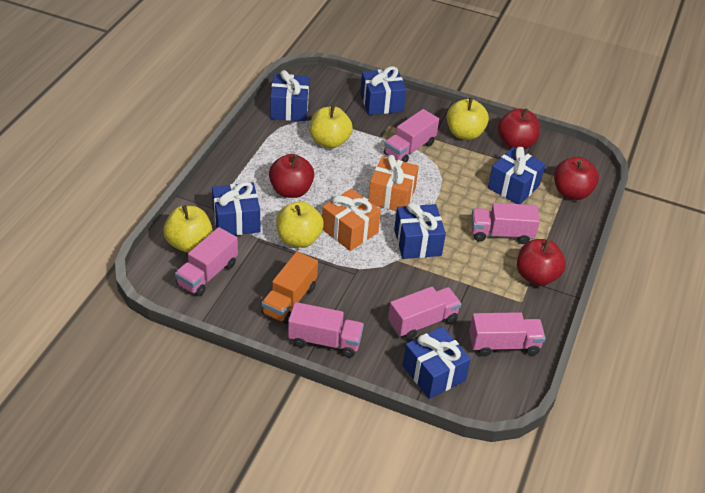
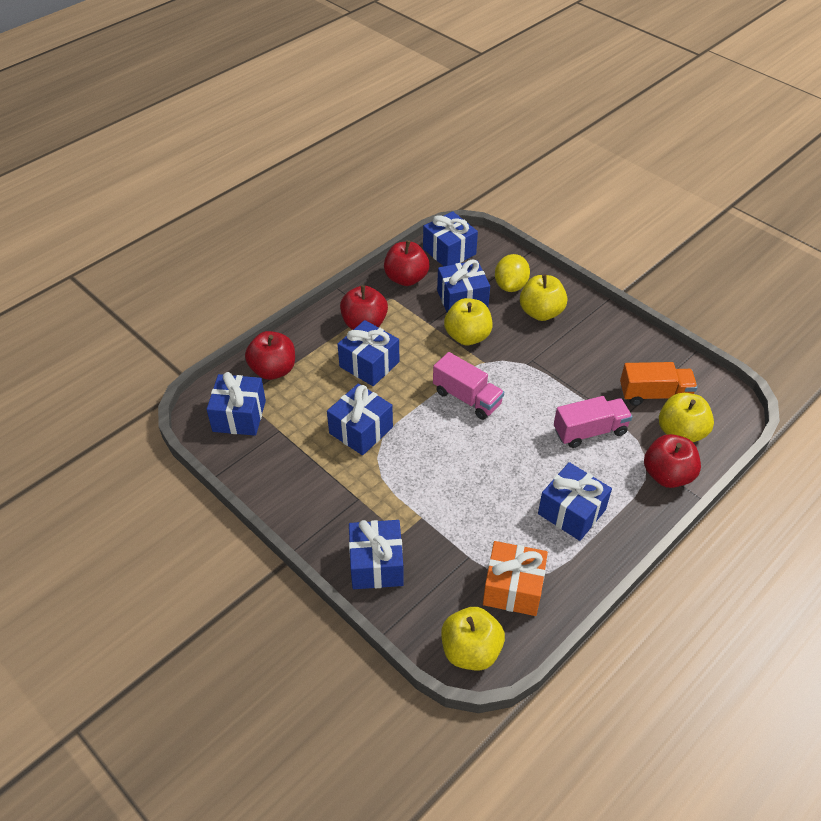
blue gift: [212,182,260,235] [270,70,309,121] [360,66,406,115] [394,202,446,259] [402,327,471,399] [488,147,545,204] = 6 -> [206,372,266,436] [327,383,393,455] [338,320,399,386] [349,520,404,589] [423,211,478,266] [437,259,490,312] [538,462,612,541] = 7
orange gift: [322,189,381,251] [368,155,419,211] = 2 -> [483,541,548,616] = 1
pink truck: [175,227,238,296] [288,302,364,357] [384,109,439,163] [388,287,461,340] [469,312,546,356] [471,203,540,244] = 6 -> [433,352,504,420] [554,396,632,448] = 2
yellow lemon: none = 0 -> [495,254,530,292] = 1

